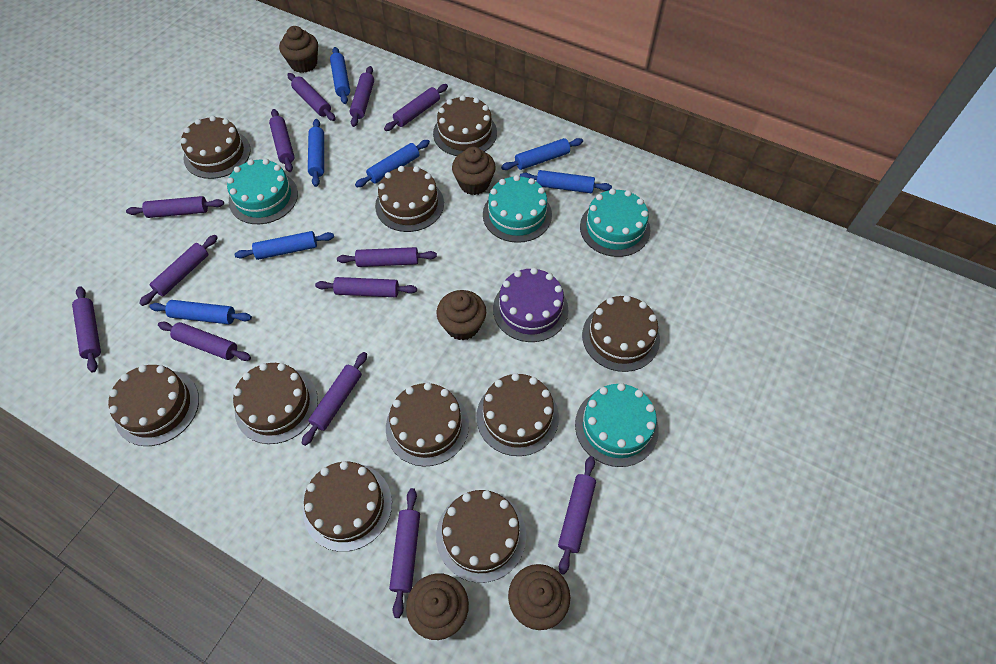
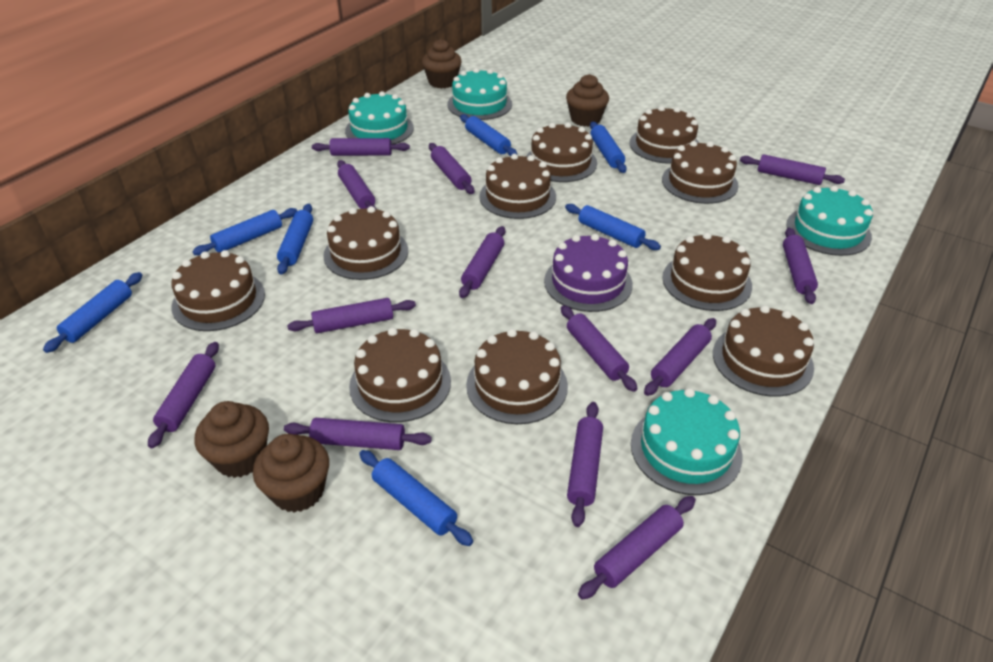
brown cupcake: [279,26,318,73] [406,573,469,640] [436,290,486,340] [452,147,496,195] [508,564,570,630] = 5 -> [195,401,269,478] [253,434,329,513] [422,39,462,88] [566,74,609,127] = 4

